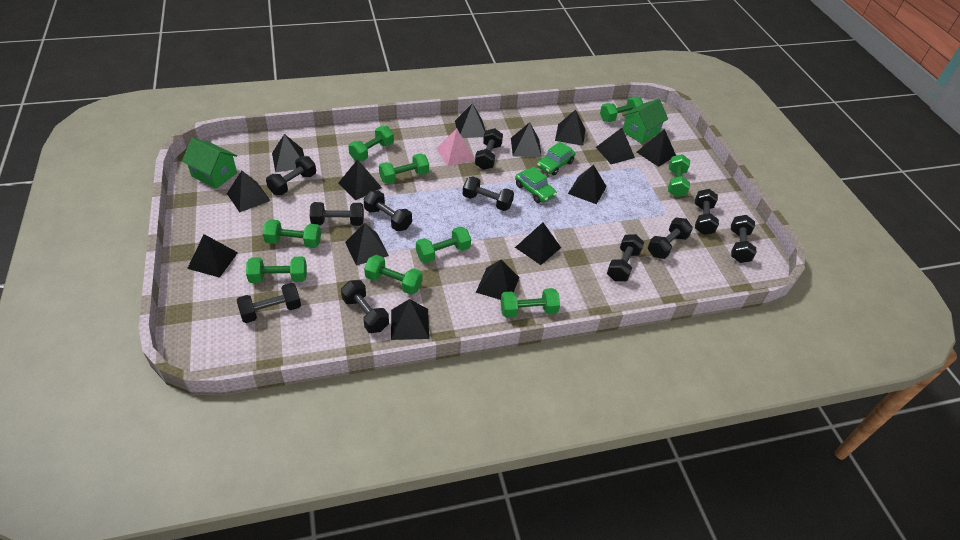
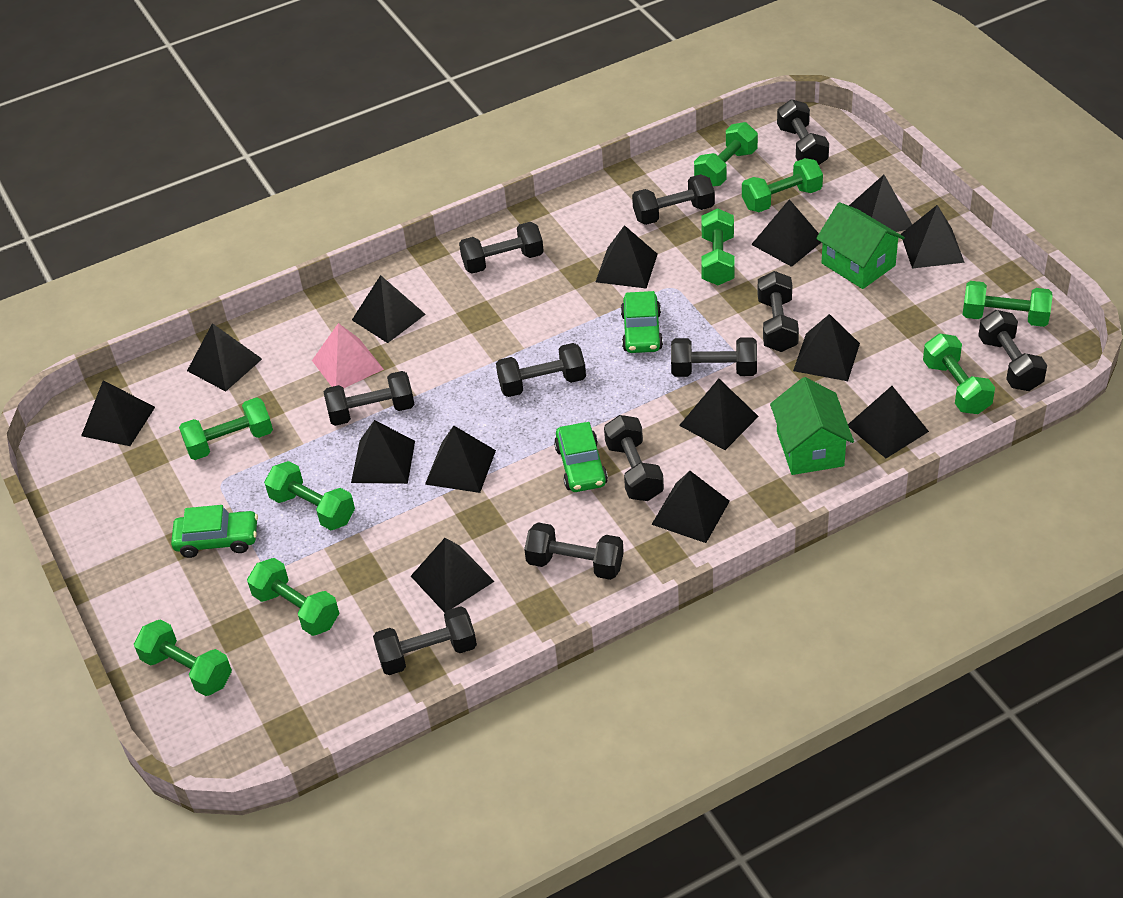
green car: [515,167,557,203] [537,142,575,175] = 2 -> [171,505,258,558] [554,422,608,492] [621,291,663,353] = 3

